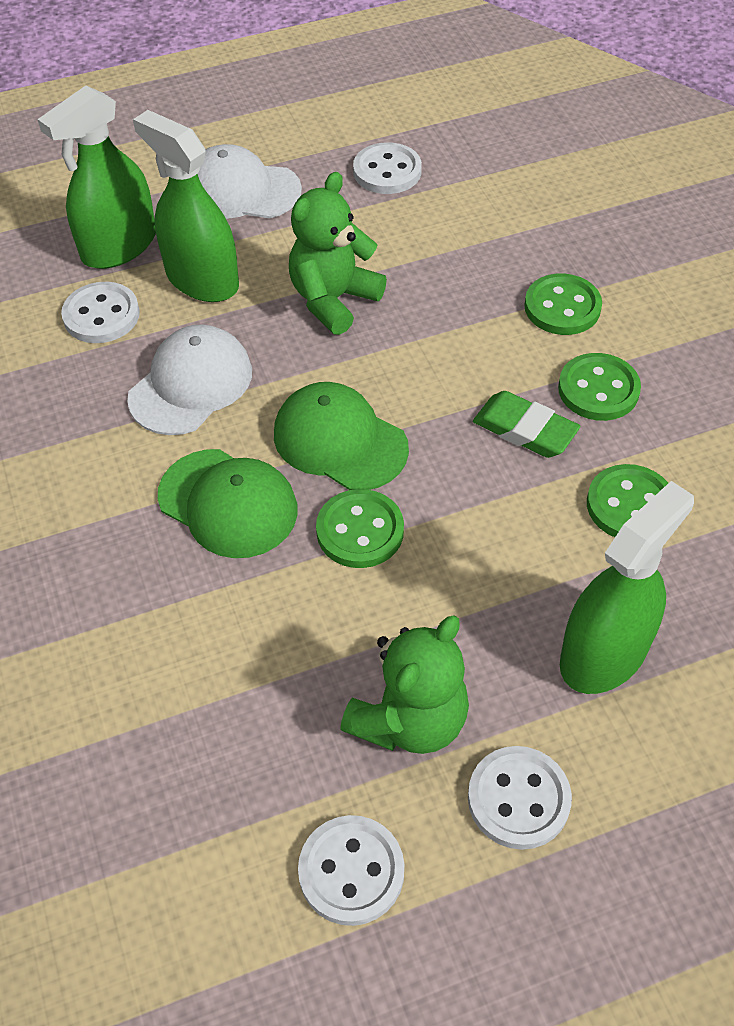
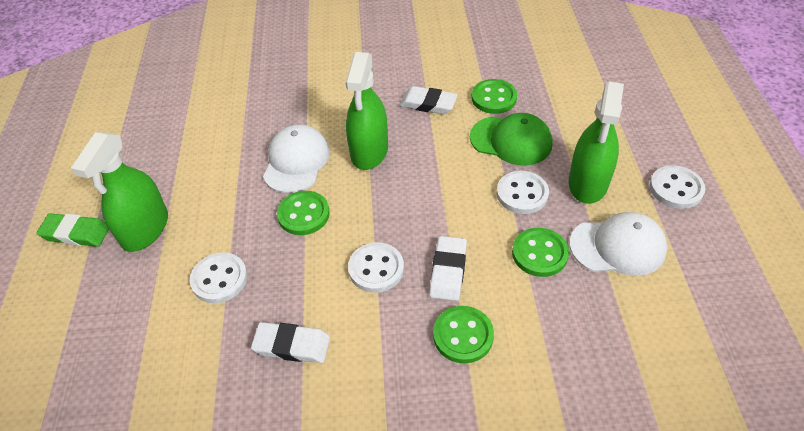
green cap: [158,449,298,558] [274,382,409,490] = 2 -> [470,113,552,166] = 1
green teddy bear: [289,172,387,335] [340,615,469,754] = 2 -> none = 0
white eraser: none = 0 -> [251,322,330,363] [400,86,458,114] [429,236,467,301] = 3

